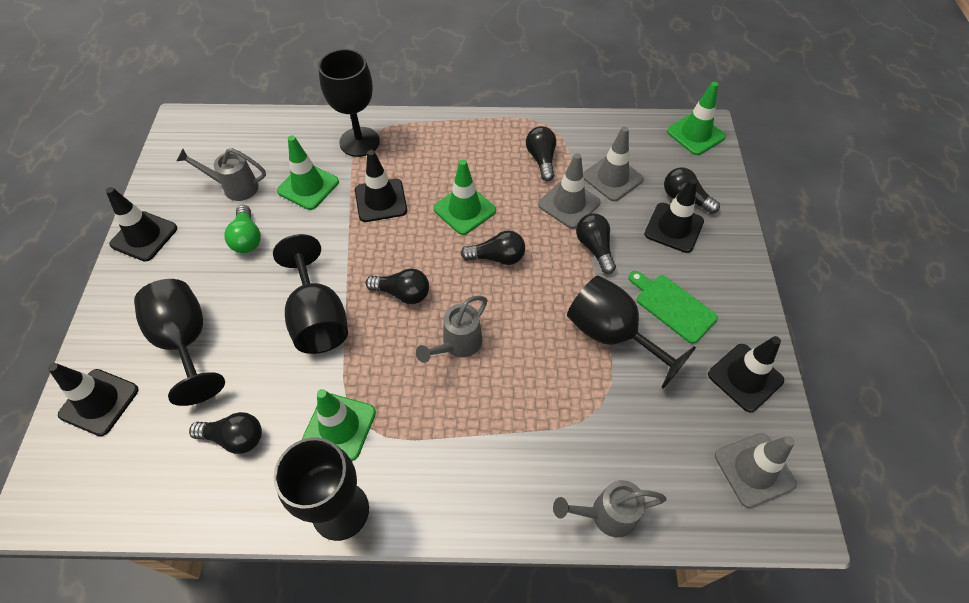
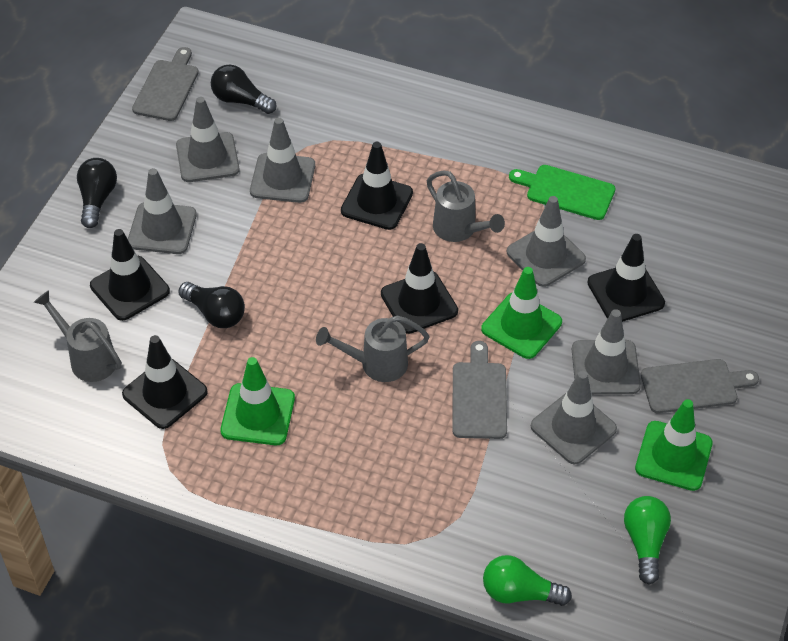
black goblet: [134,279,225,406] [273,234,348,354] [273,437,369,541] [318,49,380,157] [567,275,696,389] = 5 -> none = 0
black light bulb: [189,412,262,454] [366,268,429,304] [461,230,525,265] [526,126,556,181] [576,213,616,274] [664,168,720,214] = 6 -> [77,158,117,228] [178,282,245,328] [211,65,276,114] = 3
green light bulb: [225,205,261,253] = 1 -> [483,555,572,606] [624,496,671,585] = 2
green traffic cone: [277,135,339,210] [302,389,376,461] [433,159,496,235] [667,82,726,155] = 4 -> [220,357,295,445] [481,267,562,359] [635,399,713,491] = 3
grey cutting board: none = 0 -> [132,47,199,121] [452,341,507,439] [641,359,759,413] = 3
grey traffic cone: [538,153,601,229] [583,126,644,201] [715,433,797,508] = 3 -> [128,168,197,254] [176,97,240,182] [250,118,315,203] [507,196,586,287] [531,370,617,465] [572,309,641,395] = 6

